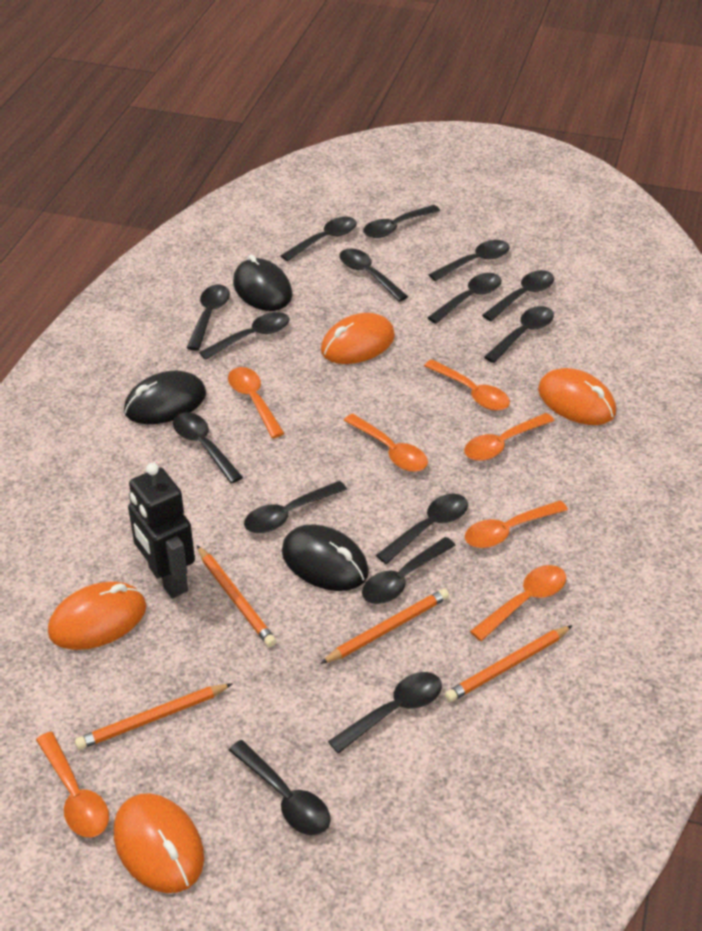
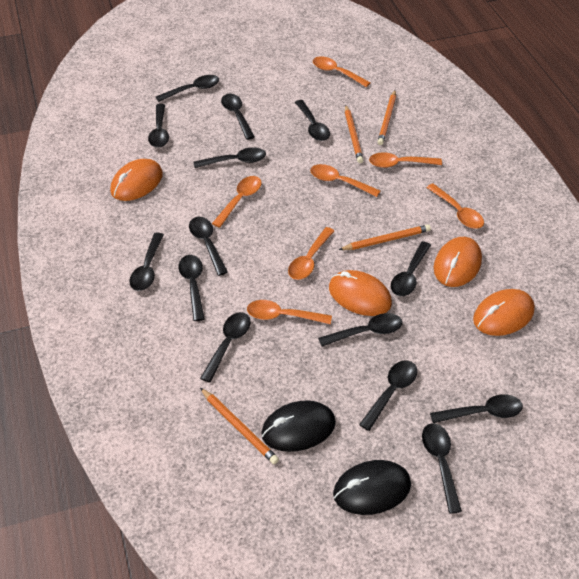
black mouse: [124,371,206,424] [233,254,292,311] [282,525,369,591] = 3 -> [261,400,336,452] [333,460,411,515] = 2
black robot: [128,463,195,598] = 1 -> none = 0
black spoon: [173,412,243,484] [187,285,230,351] [199,312,289,360] [229,740,331,835] [244,481,347,533] [280,217,357,261] [328,672,442,754] [339,249,408,302] [362,537,456,604] [363,205,440,238] [376,493,468,564] [427,273,502,324] [429,240,510,281] [482,270,554,321] [484,306,554,363] = 15 -> [129,233,164,291] [148,104,169,148] [156,75,219,102] [179,255,205,321] [189,217,228,276] [194,147,266,168] [200,312,251,383] [221,94,255,140] [295,100,330,141] [318,313,402,347] [359,360,417,431] [391,241,431,296] [422,423,462,514] [430,394,523,423] = 14

